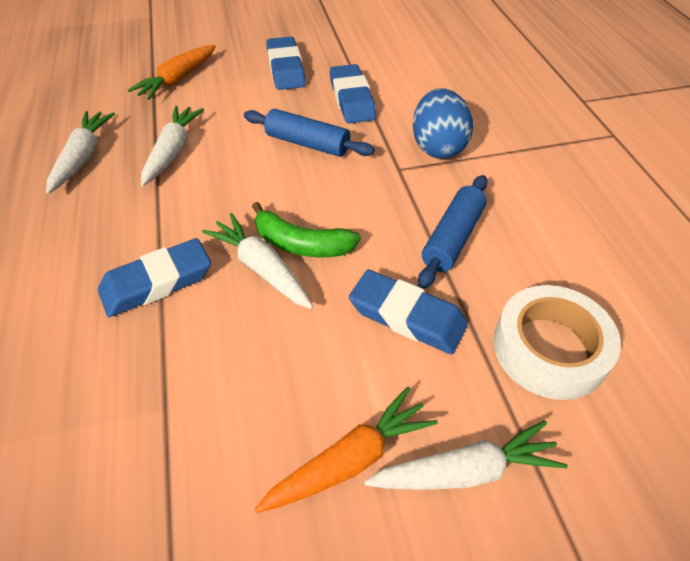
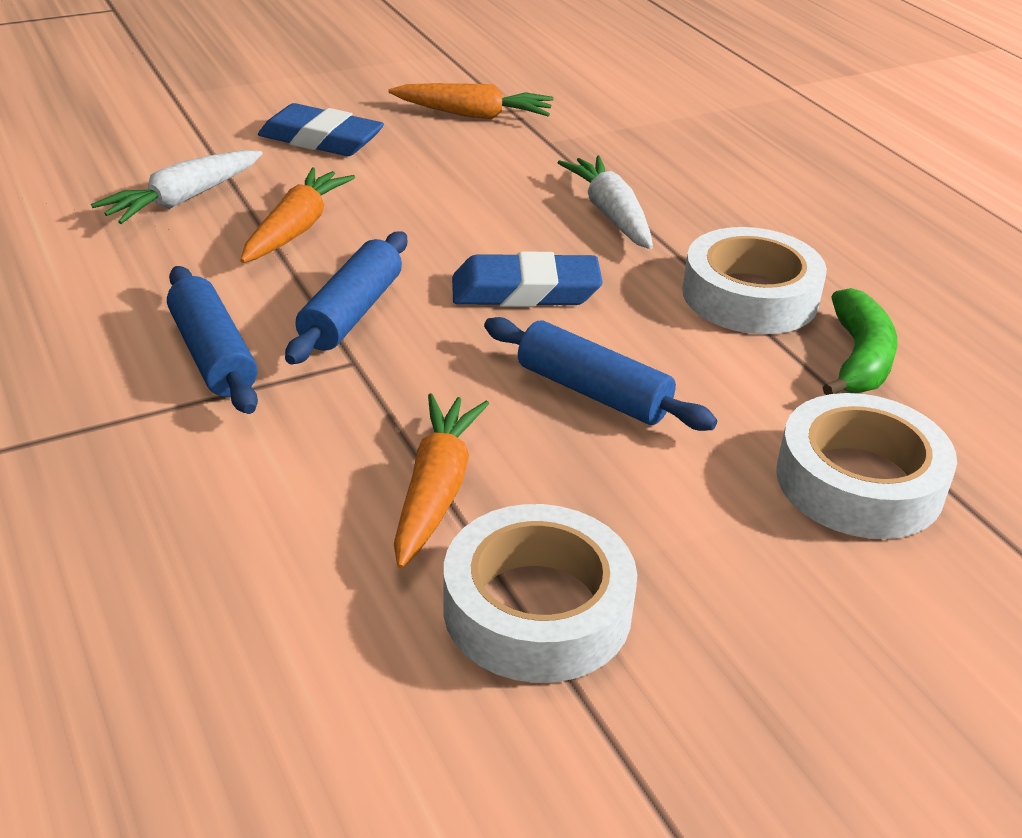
blue egg: [413,88,473,159] = 1 -> none = 0
blue eraser: [98,238,211,317] [266,37,306,90] [330,64,376,123] [349,270,468,354] = 4 -> [258,103,384,156] [452,252,603,307] = 2
blue rolling pin: [244,109,375,157] [418,175,488,289] = 2 -> [167,266,258,414] [285,232,407,364] [484,317,717,431] = 3
orange carrot: [128,45,216,100] [254,387,438,513] = 2 -> [240,167,355,263] [388,83,554,119] [394,393,489,569] = 3
white carrot: [46,111,115,194] [141,105,204,186] [202,213,313,309] [364,421,568,490] = 4 -> [91,150,263,224] [558,156,653,249] = 2
white tape: [493,285,621,400] = 1 -> [443,504,637,683] [682,227,827,334] [776,393,957,539] = 3

